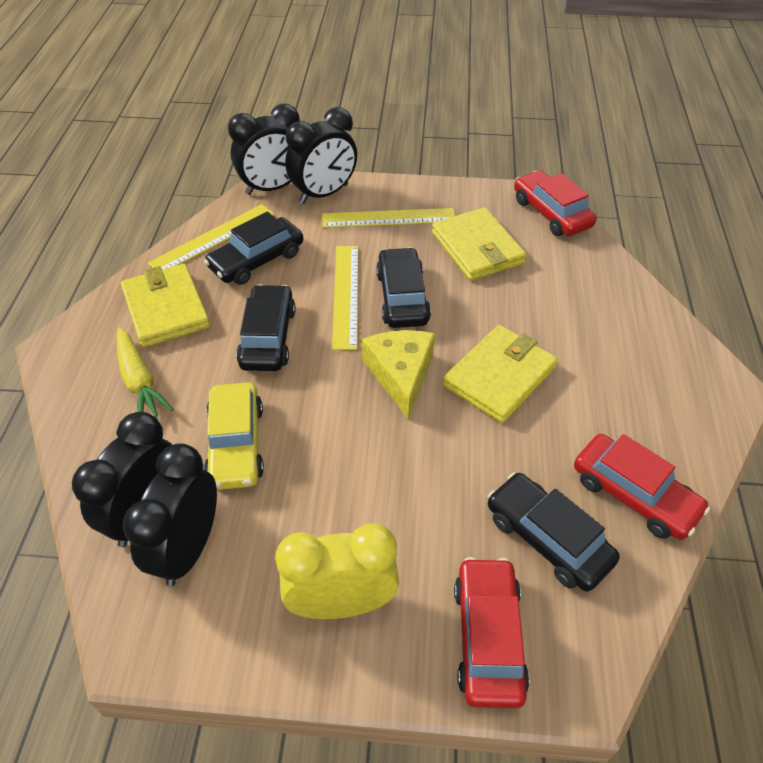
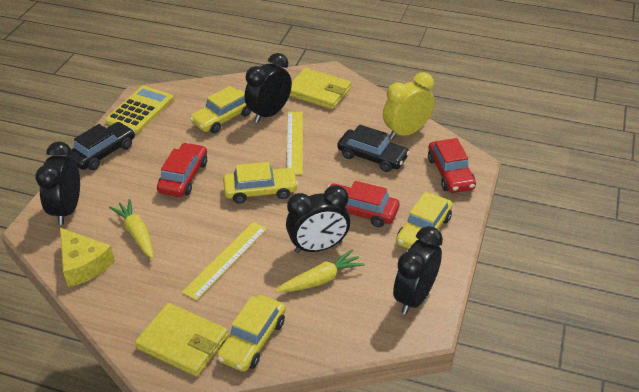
black car: [204,211,303,285] [236,284,296,371] [376,247,431,328] [488,472,620,592] = 4 -> [66,122,135,170] [337,124,410,172] = 2
yellow calculator: none = 0 -> [105,86,174,133] = 1
yellow car: [204,382,264,490] = 1 -> [190,86,251,133] [217,295,286,372] [223,162,298,203] [396,192,453,249] = 4
yellow carrot: [117,327,174,417] = 1 -> [109,199,154,259] [276,249,365,293] = 2
yellow ruler: [148,204,274,269] [322,208,455,228] [332,246,358,350] = 3 -> [182,222,267,301] [287,112,303,175] = 2
yellow wallet: [121,264,210,347] [432,207,526,281] [443,325,558,423] = 3 -> [135,303,228,377] [289,68,351,109] = 2

